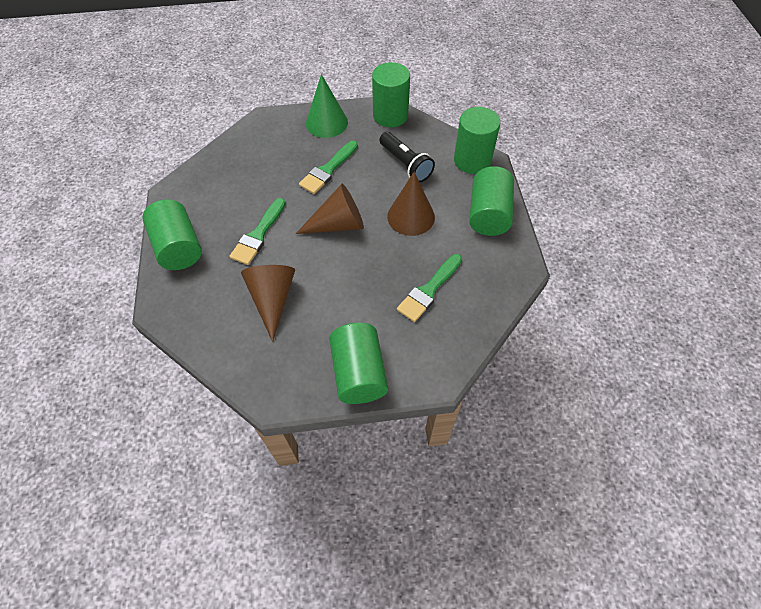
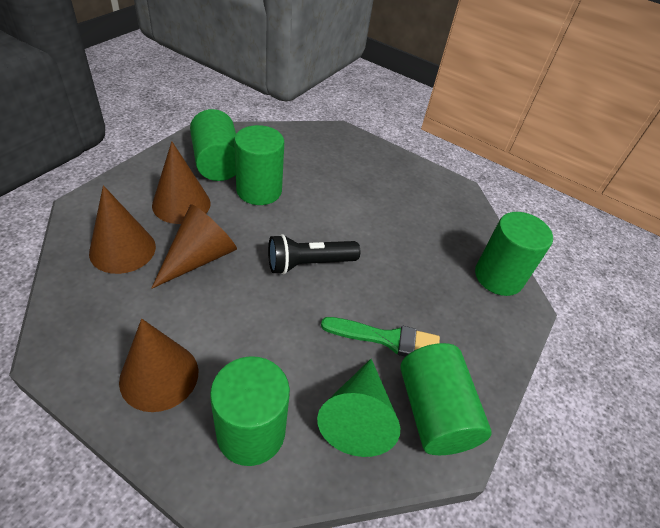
brown cone: [241,265,295,342] [296,184,364,234] [387,172,435,236] = 3 -> [89,185,156,274] [119,319,198,412] [151,204,237,289] [152,141,210,224] = 4
green brush: [230,198,286,265] [299,141,358,194] [397,254,462,322] = 3 -> [321,317,440,357] = 1

